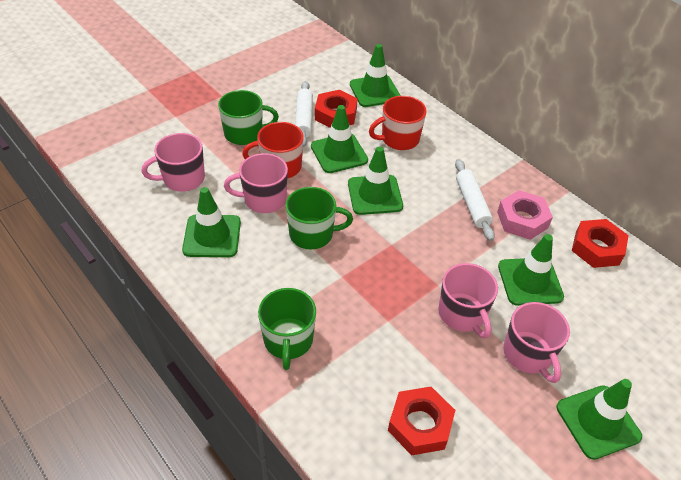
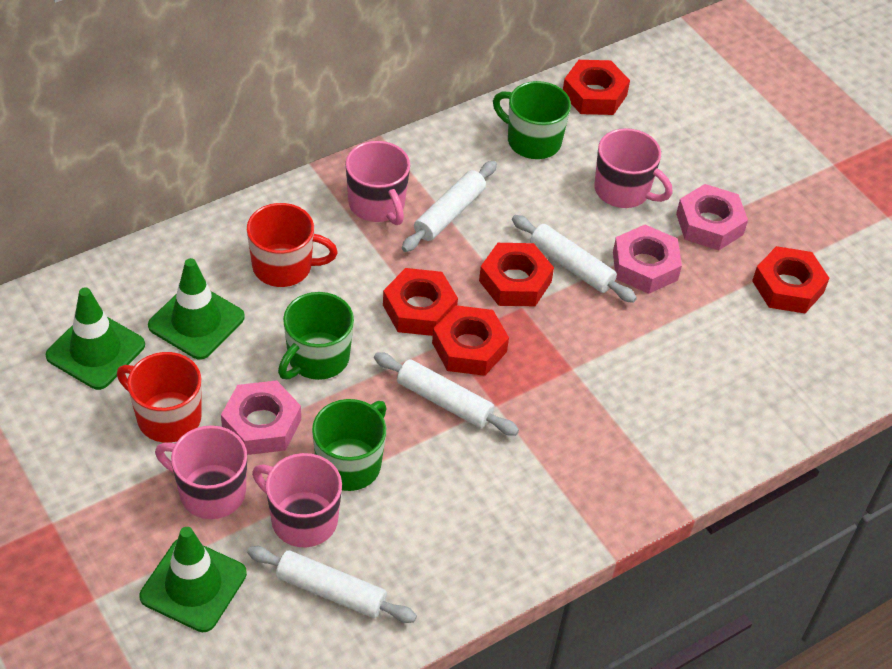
green traffic cone: [182,187,241,257] [311,105,368,173] [348,146,403,215] [350,44,401,107] [498,234,564,306] [556,379,642,460] = 6 -> [46,287,145,390] [139,527,247,632] [148,258,245,360] = 3
pink nut: [497,190,553,240] = 1 -> [221,380,301,455] [613,225,682,294] [676,184,748,250] = 3
red nut: [315,90,357,128] [388,387,455,456] [572,219,629,268] = 3 -> [383,268,458,336] [432,305,509,376] [479,243,554,306] [563,60,630,115] [752,246,829,313] = 5
white rolling pin: [295,81,313,147] [455,159,495,241] = 2 -> [247,546,417,623] [374,352,519,436] [402,161,497,252] [512,215,637,303] = 4

